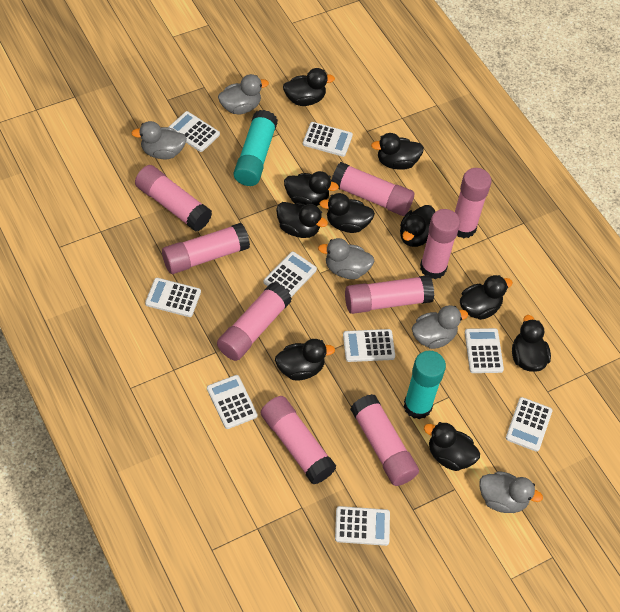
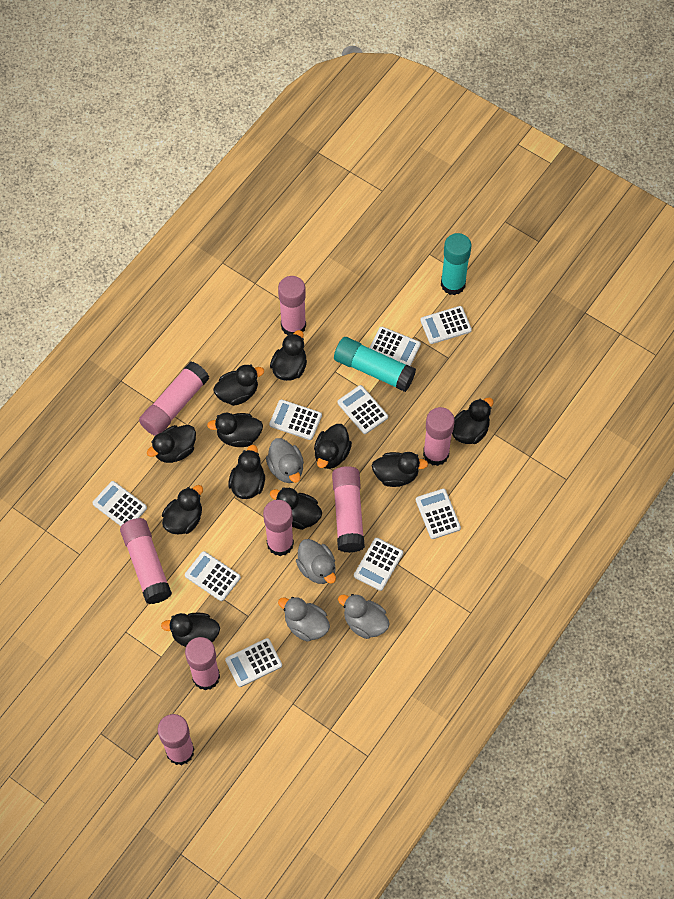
black duck: [275,339,335,380] [276,202,328,238] [283,68,335,106] [284,171,339,206] [319,193,375,233] [371,133,424,170] [400,205,435,247] [424,422,480,471] [460,275,513,320] [512,315,551,372] = 10 -> [147,425,196,463] [161,613,220,647] [162,485,203,535] [207,413,263,447] [213,364,264,406] [228,445,265,499] [270,330,307,381] [270,487,322,530] [314,424,352,469] [372,452,428,487] [452,398,494,444] = 11
grey duck: [131,121,187,159] [218,74,269,115] [318,238,374,279] [412,305,468,349] [479,471,543,513] = 5 -> [266,438,304,483] [278,597,330,642] [296,539,336,584] [338,594,390,639] = 4
pink glue stick: [135,165,212,232] [162,223,250,274] [217,282,292,361] [261,396,336,484] [331,162,414,216] [345,275,434,314] [350,394,419,486] [420,209,460,279] [455,168,492,238] = 9 -> [120,518,172,604] [139,362,209,436] [158,714,194,765] [185,637,220,691] [263,500,294,556] [278,276,306,335] [332,466,365,553] [423,407,455,466] = 8

